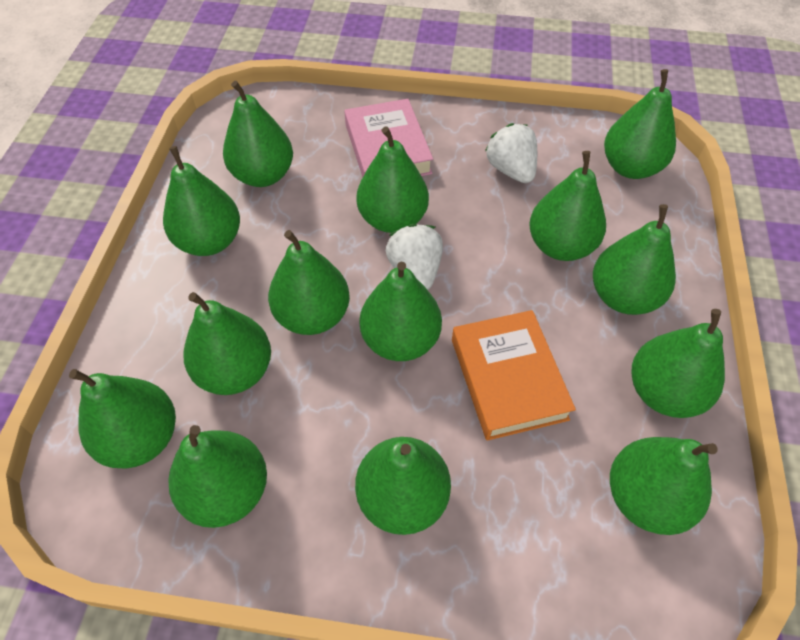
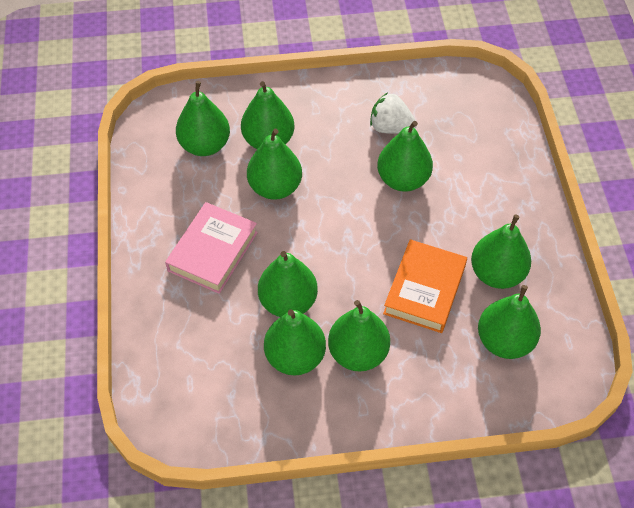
green pear: [69,369,176,468] [163,146,240,256] [169,425,267,528] [183,292,271,395] [223,81,293,187] [268,230,350,335] [355,437,451,535] [356,127,429,233] [359,261,442,361] [529,151,606,261] [593,204,676,315] [604,69,676,179] [610,437,718,535] [632,309,725,418] = 14 -> [176,81,230,156] [241,81,294,149] [247,129,302,200] [258,251,318,317] [264,310,326,375] [328,300,390,372] [377,121,433,192] [471,215,531,289] [478,285,541,359] = 9
white strawberry: [385,224,443,290] [485,123,537,183] = 2 -> [370,92,416,134] = 1

